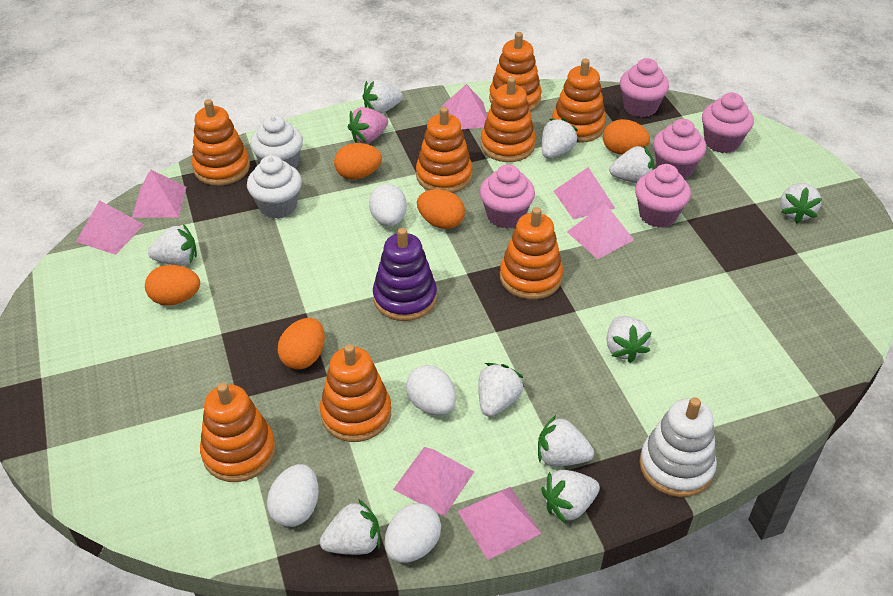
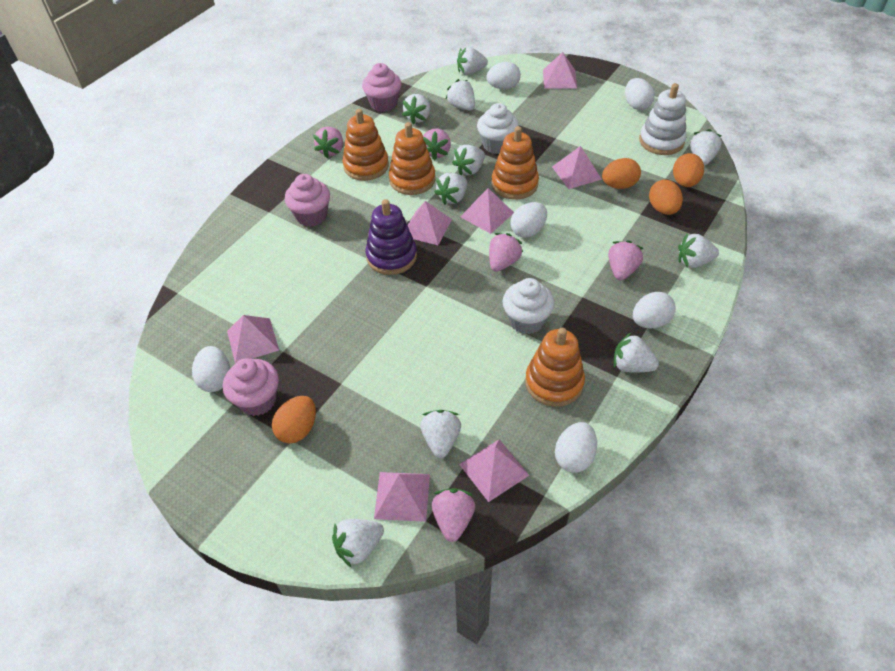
orange egg: [145,265,200,306] [278,318,325,369] [334,143,382,180] [417,189,465,229] [603,119,650,155] = 5 -> [272,396,316,444] [602,158,641,189] [649,180,683,215] [673,153,704,187] = 4
orange stacking toy: [192,99,250,186] [200,383,276,482] [320,344,391,442] [416,107,473,193] [481,77,536,162] [489,32,542,111] [500,207,563,299] [552,59,606,143] = 8 -> [343,109,389,181] [389,122,435,195] [491,126,539,200] [525,328,585,407] = 4
pink cupcake: [480,164,535,228] [620,58,669,117] [635,164,691,228] [653,119,706,180] [702,93,754,153] = 5 -> [223,358,279,416] [285,174,330,227] [362,63,401,112] = 3
pink strawberry: [348,107,388,143] = 1 -> [313,127,343,158] [423,129,451,160] [432,488,475,542] [489,233,523,272] [608,240,644,280] = 5
white egg: [267,464,319,527] [369,184,407,226] [385,503,441,563] [406,365,456,415] = 4 -> [192,346,230,392] [486,62,521,90] [510,202,547,238] [555,422,597,473] [625,78,655,110] [633,292,676,328] = 6

